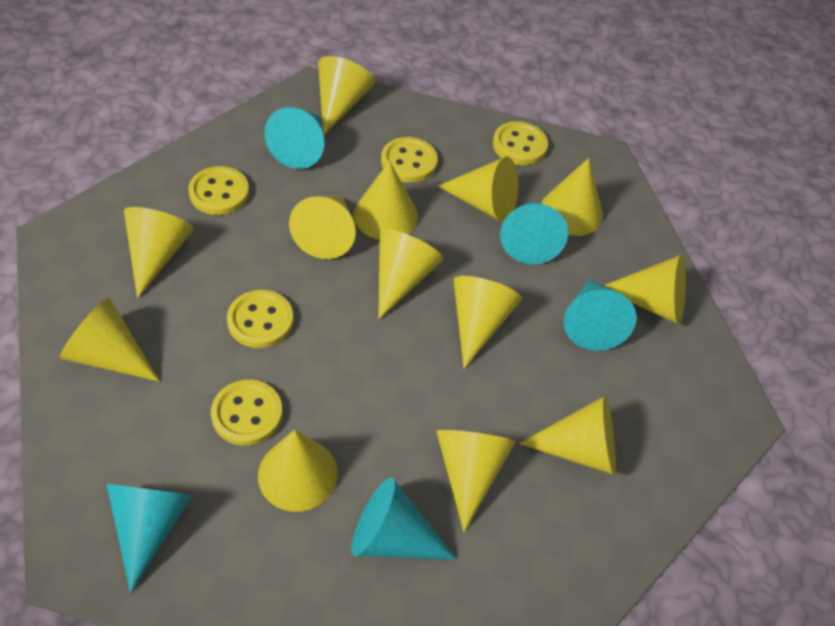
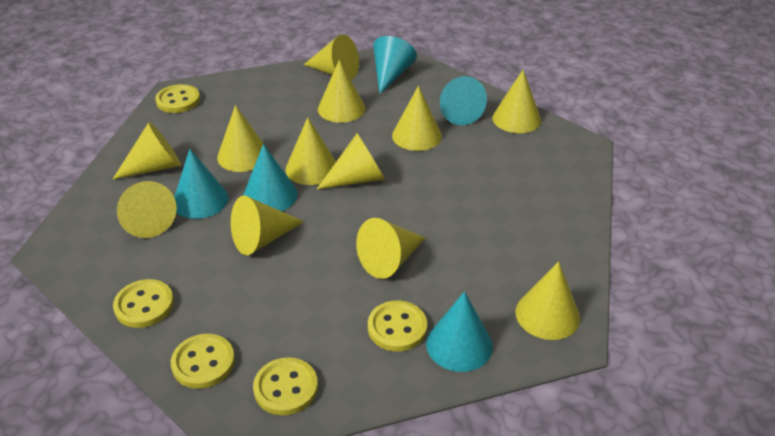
yellow cone: [60,298,159,382] [124,207,194,298] [258,430,338,512] [289,196,356,259] [318,56,375,135] [354,161,418,240] [378,229,443,319] [436,430,515,532] [438,157,518,222] [454,276,522,369] [519,396,616,475] [541,158,603,236] [604,255,686,324] = 13 -> [113,122,181,179] [117,181,177,238] [217,105,264,172] [231,196,304,255] [286,117,336,185] [304,34,359,80] [317,134,385,189] [318,59,365,123] [356,218,425,279] [392,86,442,151] [492,70,541,133] [515,261,580,340] = 12

